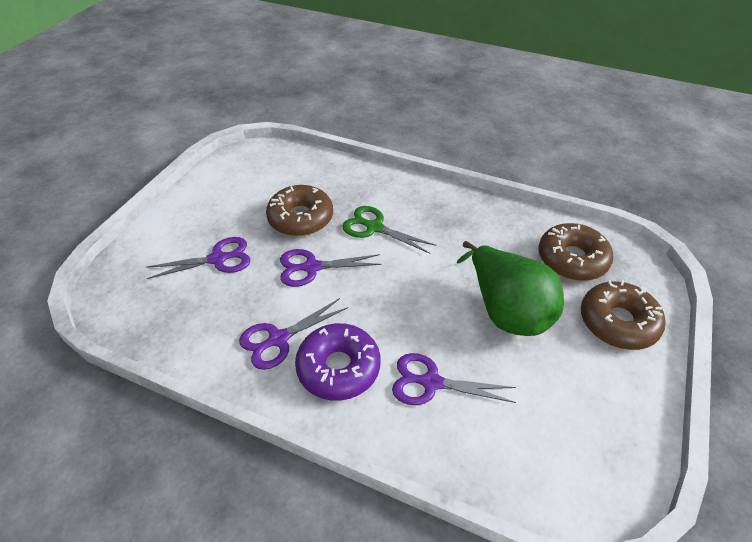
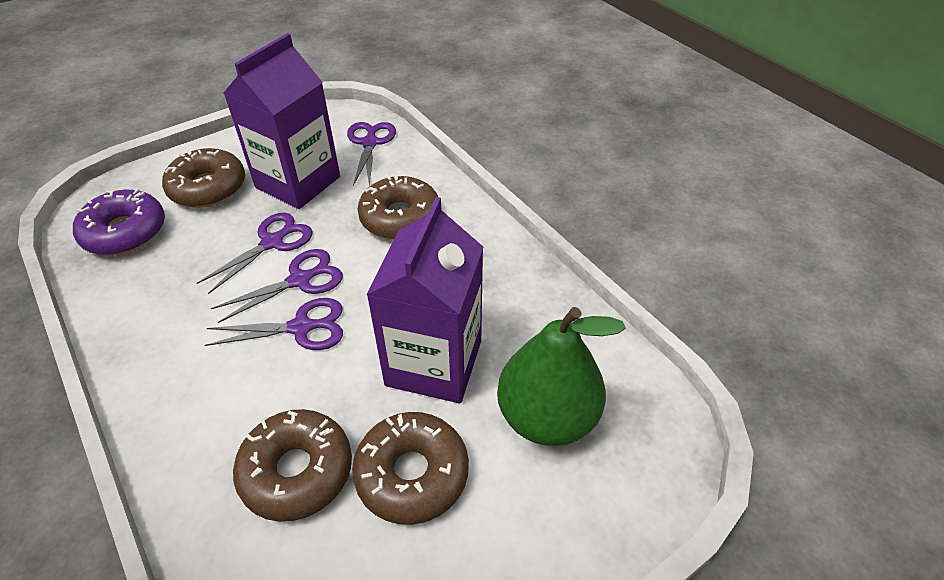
brown donut: [266,185,333,236] [538,223,613,281] [581,280,666,350] = 3 -> [162,148,245,208] [233,409,352,522] [352,412,469,525] [358,174,438,239] = 4
green scissors: [342,206,436,254] = 1 -> none = 0
purple carton: none = 0 -> [224,33,340,209] [366,197,483,403] = 2

